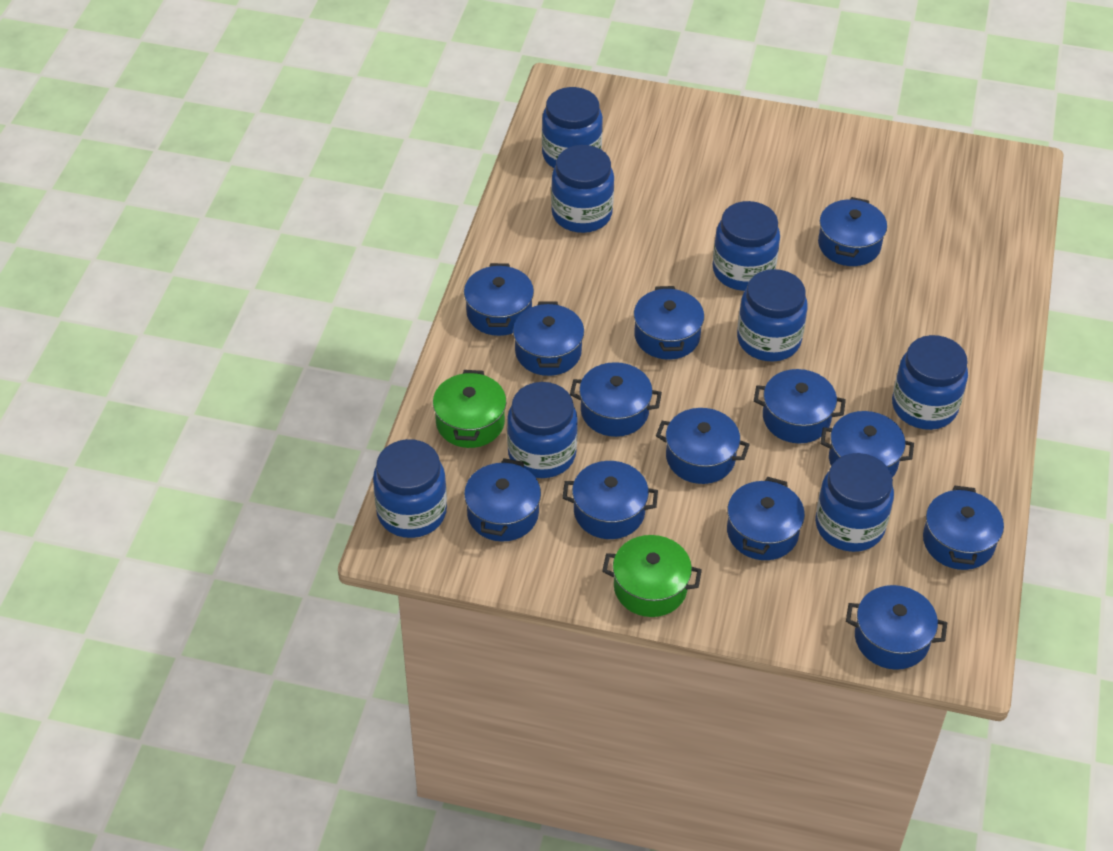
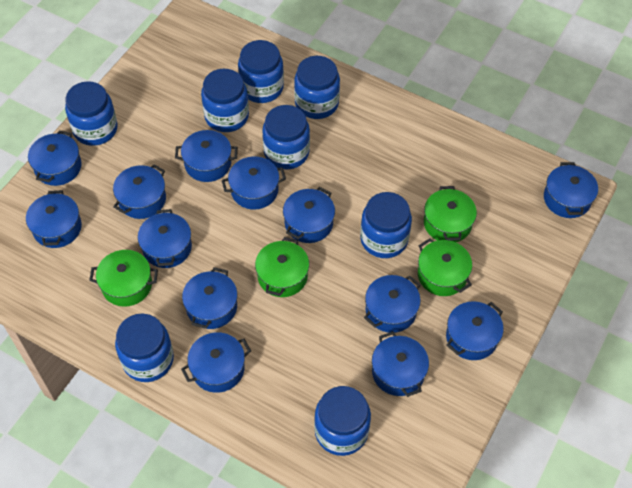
green pot: [433,370,506,448] [602,535,702,617] = 2 -> [89,250,158,307] [255,237,309,297] [418,238,472,296] [424,186,477,242] = 4

